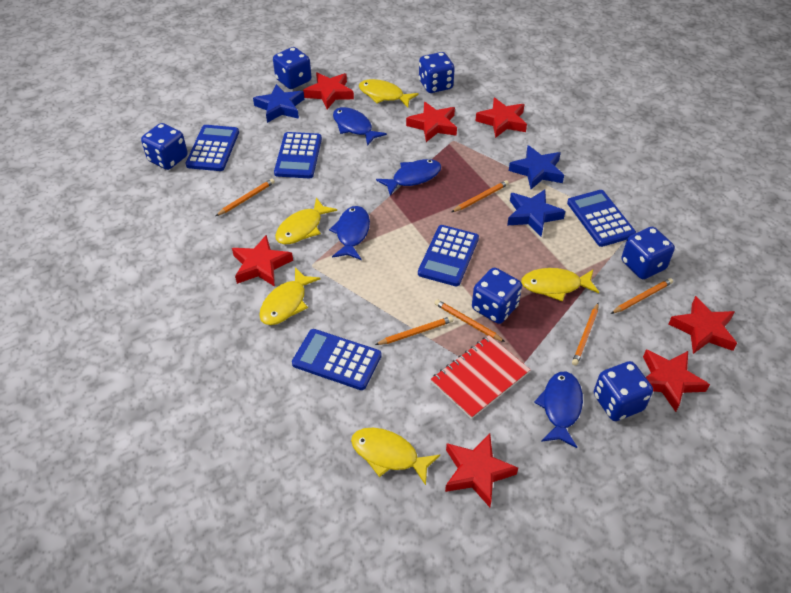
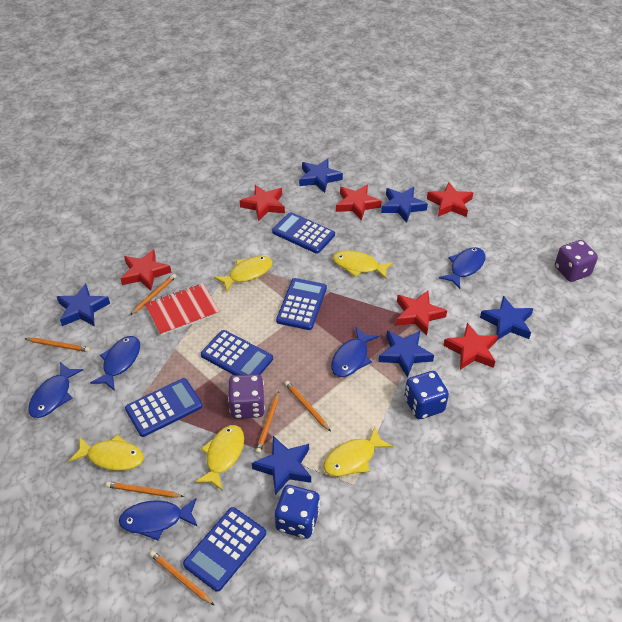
blue dice: [141,123,188,170] [273,47,311,89] [419,52,455,93] [472,268,522,324] [594,361,653,421] [622,227,675,279] = 6 -> [275,485,320,539] [404,371,449,419] = 2
blue fish: [329,206,370,260] [333,107,387,146] [376,159,441,196] [534,372,583,448] = 4 -> [28,362,83,418] [90,336,140,391] [119,498,198,540] [331,327,379,377] [439,247,485,289] = 5
blue star: [253,84,304,123] [507,189,565,237] [509,145,564,189] = 3 -> [57,284,110,326] [252,436,311,495] [299,159,343,193] [378,331,434,378] [381,187,428,223] [480,296,534,340] = 6
purple dice: none = 0 -> [228,374,265,419] [555,240,598,282] = 2
red star: [232,235,293,287] [303,73,354,109] [406,102,457,142] [445,434,518,507] [475,98,527,138] [643,349,710,412] [669,296,737,354] = 7 -> [120,249,171,291] [240,185,285,221] [336,184,382,221] [396,291,447,335] [427,182,473,217] [443,323,498,370] = 6

